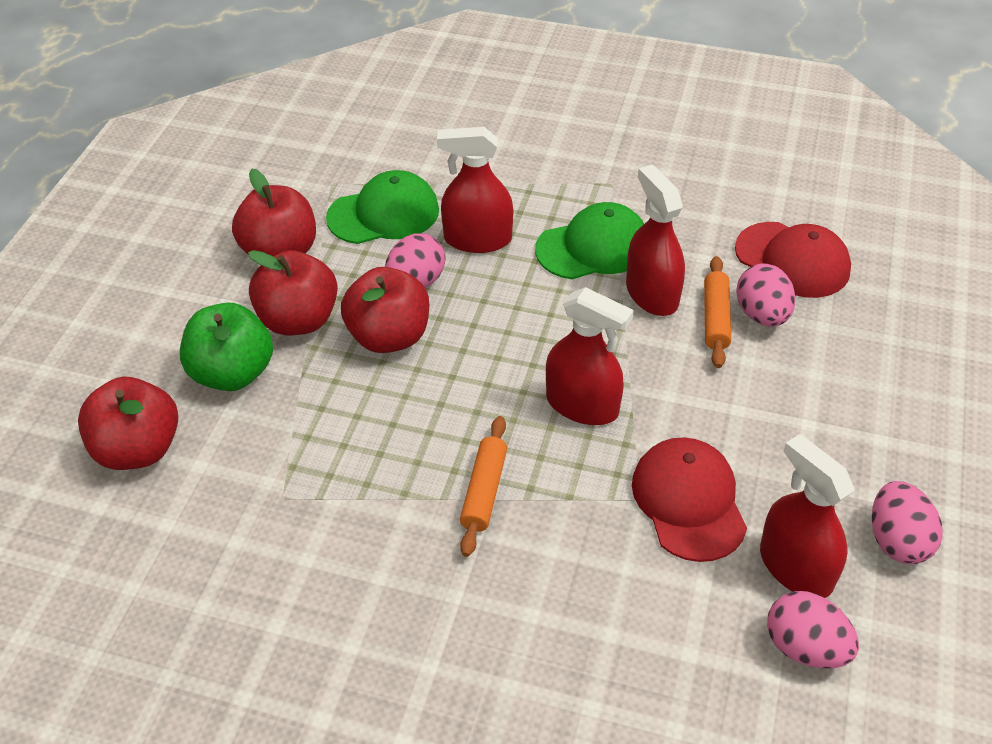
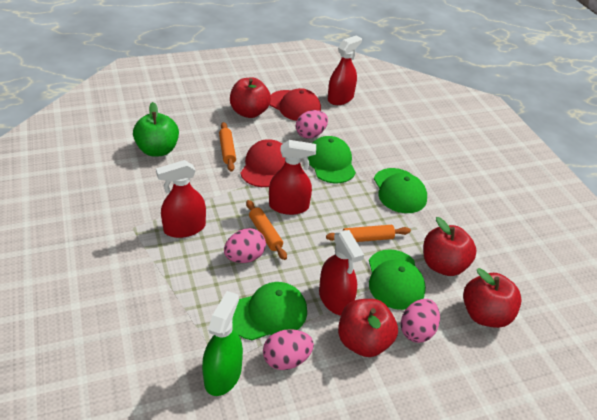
green cap: [326,170,439,244] [535,202,644,279] = 2 -> [232,282,307,340] [308,136,356,183] [369,249,426,310] [374,168,427,213] = 4
green spray bottle: none = 0 -> [202,291,243,396] = 1
orange rolling pin: [460,416,507,557] [704,256,731,368] = 2 -> [219,122,236,172] [246,200,287,260] [326,225,411,242] = 3

